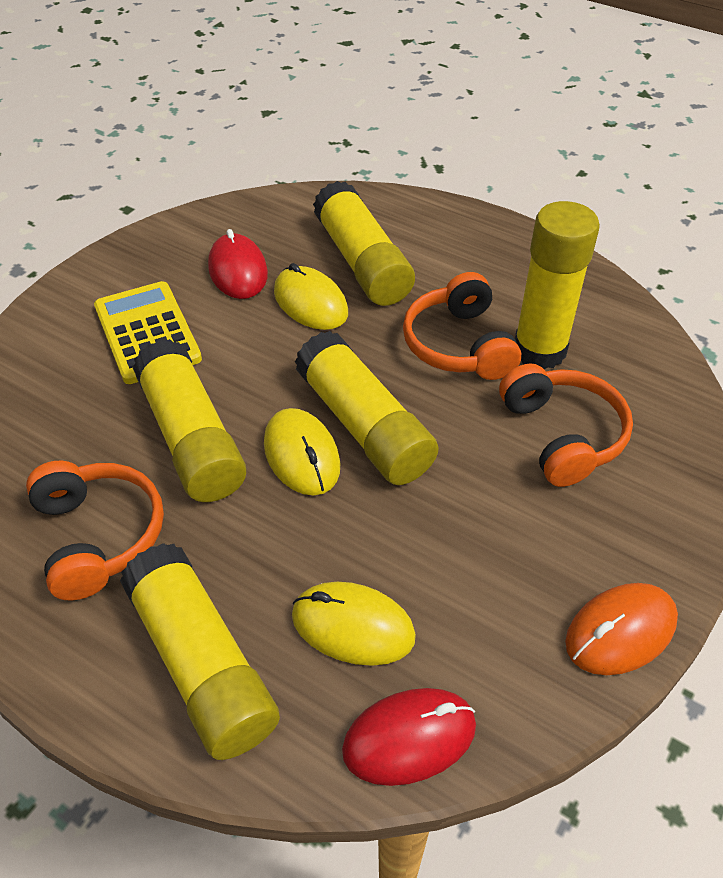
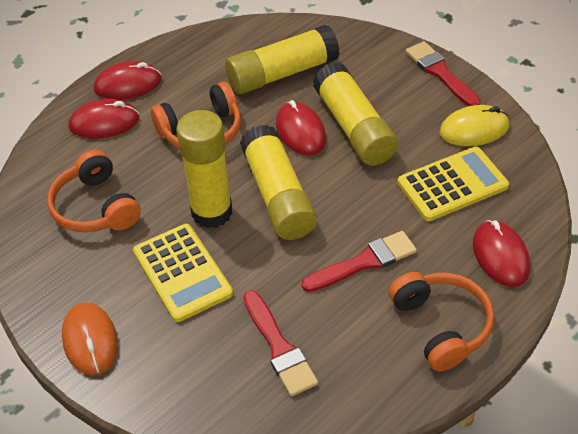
red brush: none = 0 -> [243,290,318,396] [301,231,417,292] [406,41,481,106] = 3
red mouse: [208,229,268,299] [342,688,476,786] = 2 -> [68,99,139,139] [94,61,161,100] [276,100,326,155] [473,220,530,287] = 4
yellow calculator: [94,281,202,384] = 1 -> [133,224,233,322] [398,147,509,221] = 2
yellow glue stick: [120,543,280,760] [133,339,246,502] [295,331,439,485] [313,181,415,306] [515,201,600,369] = 5 -> [176,110,232,228] [225,25,340,94] [240,125,317,240] [313,62,398,166] = 4
yellow mouse: [264,408,340,496] [274,263,348,330] [292,582,416,666] = 3 -> [439,105,510,146] = 1

